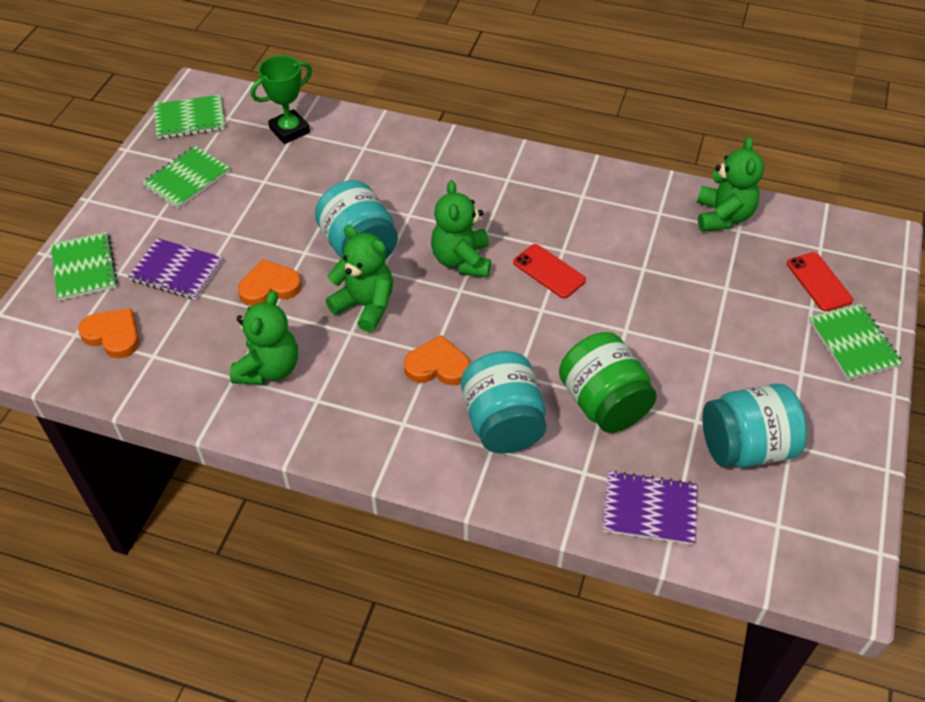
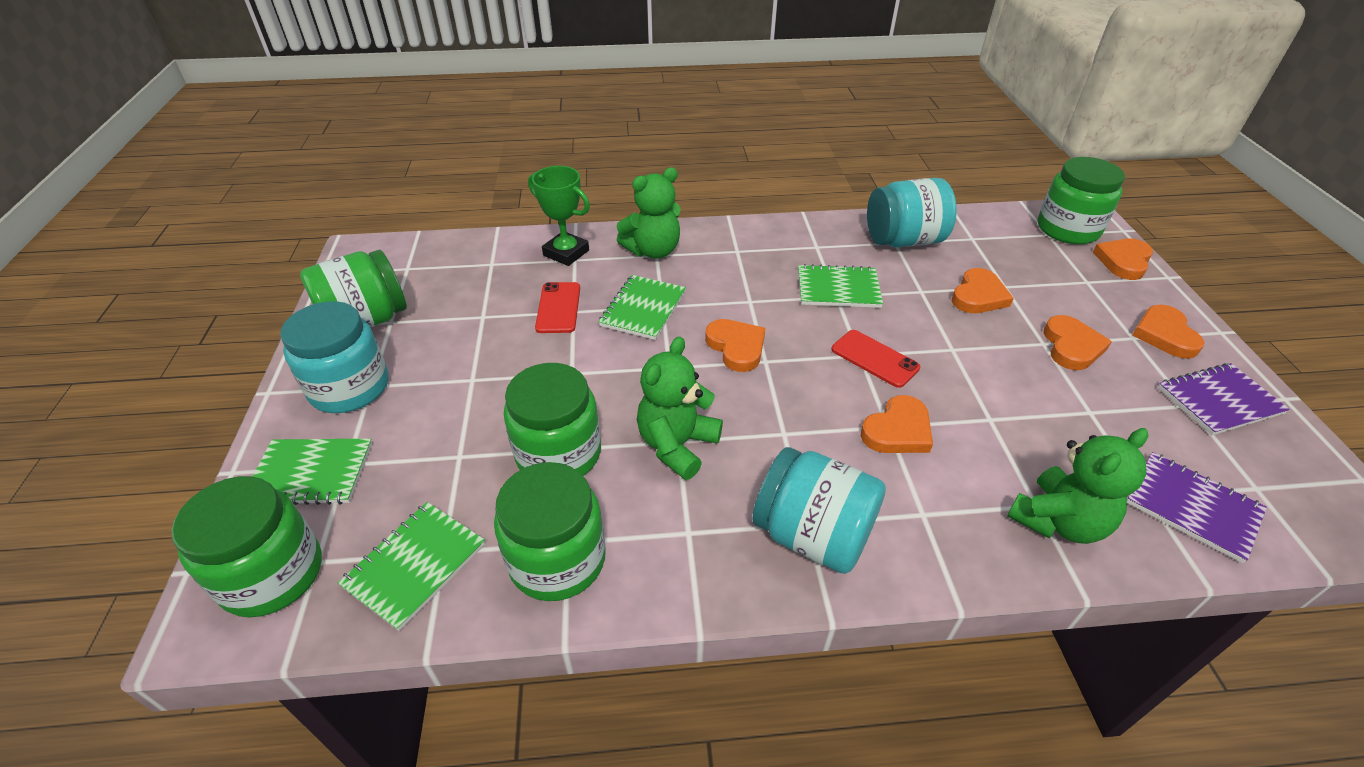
green jar: [559,332,657,433] = 1 -> [171,476,322,618] [300,250,407,328] [494,462,606,601] [504,363,601,476] [1037,157,1125,244] = 5
green teddy bear: [230,291,298,385] [326,225,393,332] [431,180,491,278] [697,137,764,232] = 4 -> [617,167,681,258] [637,336,723,480] [1007,428,1149,544] = 3
orange heart: [78,308,139,358] [238,259,301,306] [404,335,470,385] = 3 -> [705,319,765,372] [861,395,933,453] [952,268,1014,313] [1044,315,1112,370] [1093,238,1153,280] [1132,305,1205,359] = 6

